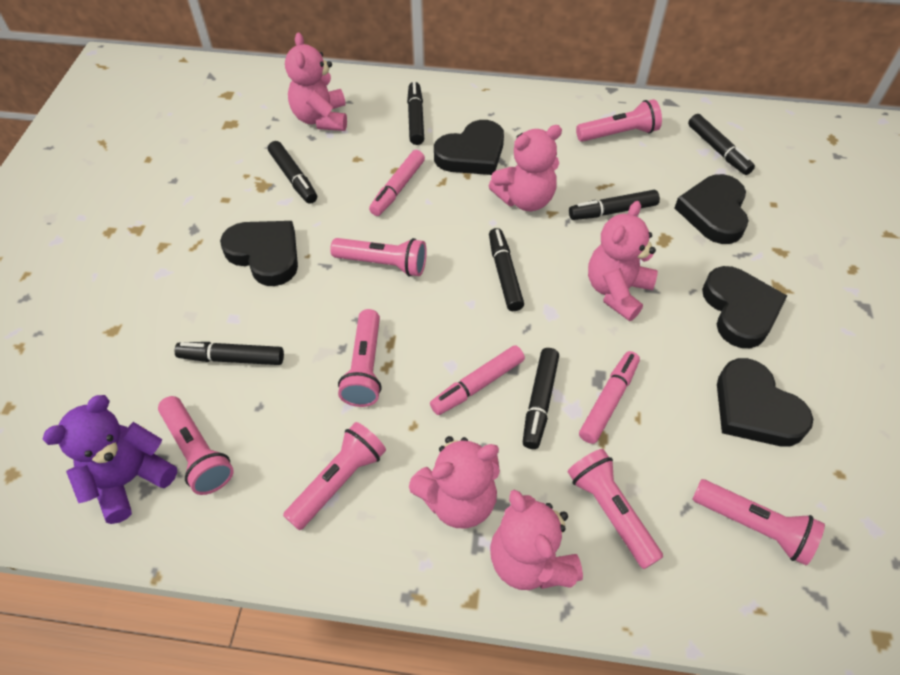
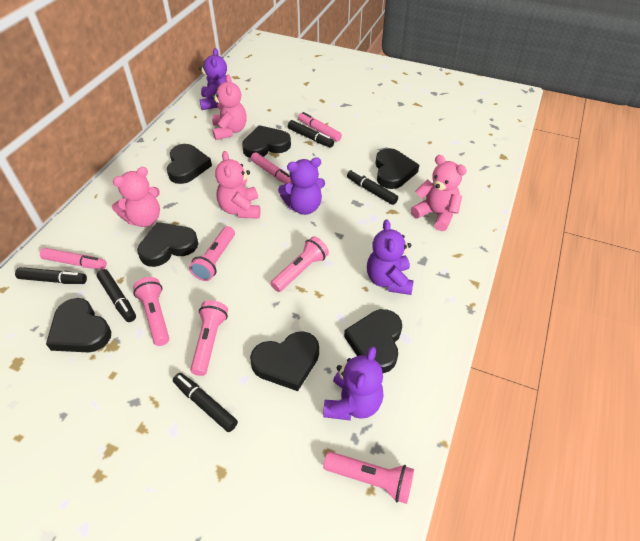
black heart: [220,221,298,286] [434,120,504,175] [674,174,749,244] [702,266,787,348] [717,358,813,446] = 5 -> [46,298,111,352] [137,222,199,267] [167,144,212,184] [242,125,291,158] [250,331,319,391] [344,309,402,373] [376,148,419,189] = 7
black marker: [174,342,284,365] [268,141,317,204] [407,82,424,145] [489,228,524,311] [523,348,559,449] [569,190,660,220] [688,114,755,175] = 7 -> [15,267,87,284] [96,269,136,322] [173,373,238,432] [288,120,334,148] [347,170,398,205] = 5
pink flashlight: [158,396,234,495] [283,422,386,530] [330,238,427,277] [338,309,382,407] [568,449,663,569] [576,99,662,142] [693,479,825,565] = 7 -> [133,277,169,346] [189,226,235,281] [190,300,228,376] [271,236,329,292] [323,451,414,504] = 5
pink teddy bear: [285,33,347,131] [409,436,500,528] [489,125,562,211] [490,490,583,590] [588,201,658,321] = 5 -> [112,167,160,227] [212,74,247,140] [215,151,261,219] [411,155,467,231] = 4
purple teddy bear: [43,395,177,524] = 1 -> [199,48,227,110] [278,158,325,215] [323,346,384,421] [367,220,414,295] = 4

